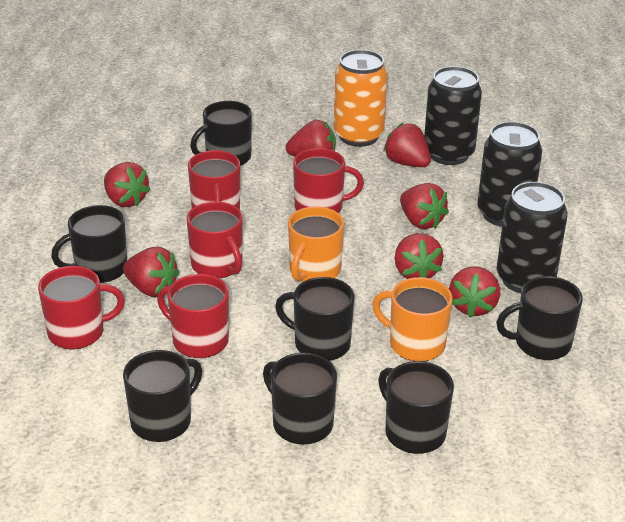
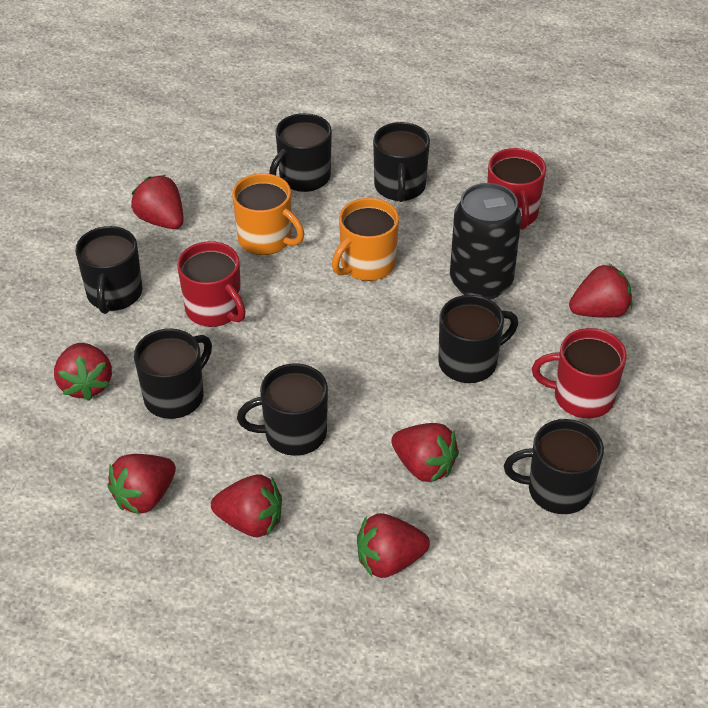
black can: [424,66,482,165] [477,122,542,227] [496,182,568,293] = 3 -> [450,183,521,300] = 1
orange can: [334,50,387,147] = 1 -> none = 0
red mug: [38,266,125,350] [157,274,229,358] [187,202,243,278] [188,150,240,210] [293,148,364,213] = 5 -> [177,241,246,327] [487,148,546,230] [532,328,627,418] = 3

